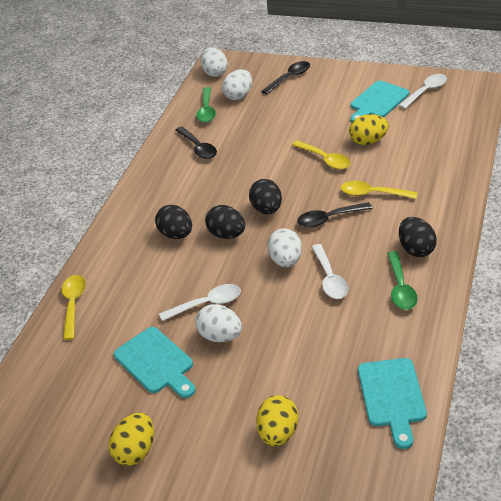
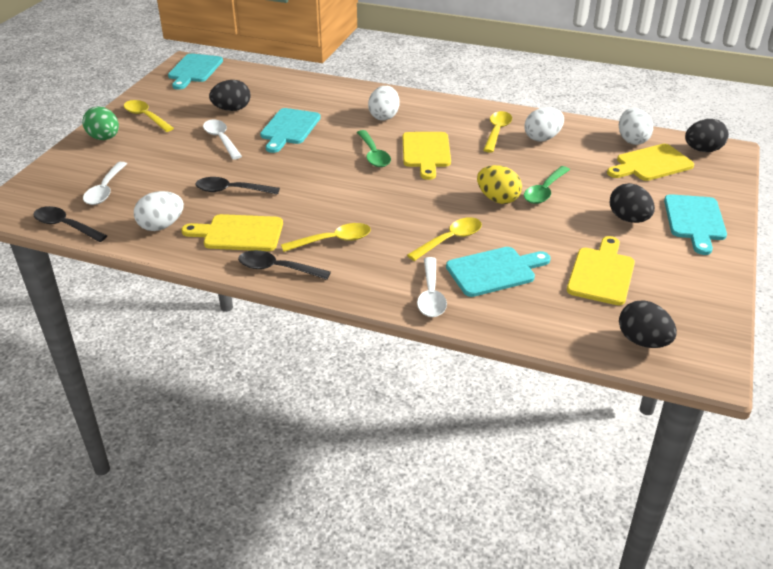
green egg: none = 0 -> [82,107,119,140] = 1
turquoise cutting board: [114,327,195,398] [350,81,409,122] [358,358,427,449] = 3 -> [168,53,223,90] [260,108,321,153] [446,247,551,297] [664,194,727,255] = 4
yellow cutting board: none = 0 -> [181,214,283,251] [403,132,451,180] [567,236,635,305] [607,144,694,181] = 4
yellow egg: [109,413,154,466] [256,395,298,446] [349,114,389,145] = 3 -> [477,165,522,204] = 1
yellow spoon: [62,275,86,340] [292,140,351,169] [341,181,417,199] = 3 -> [124,100,174,132] [281,223,371,252] [407,217,482,261] [483,111,512,153] = 4

